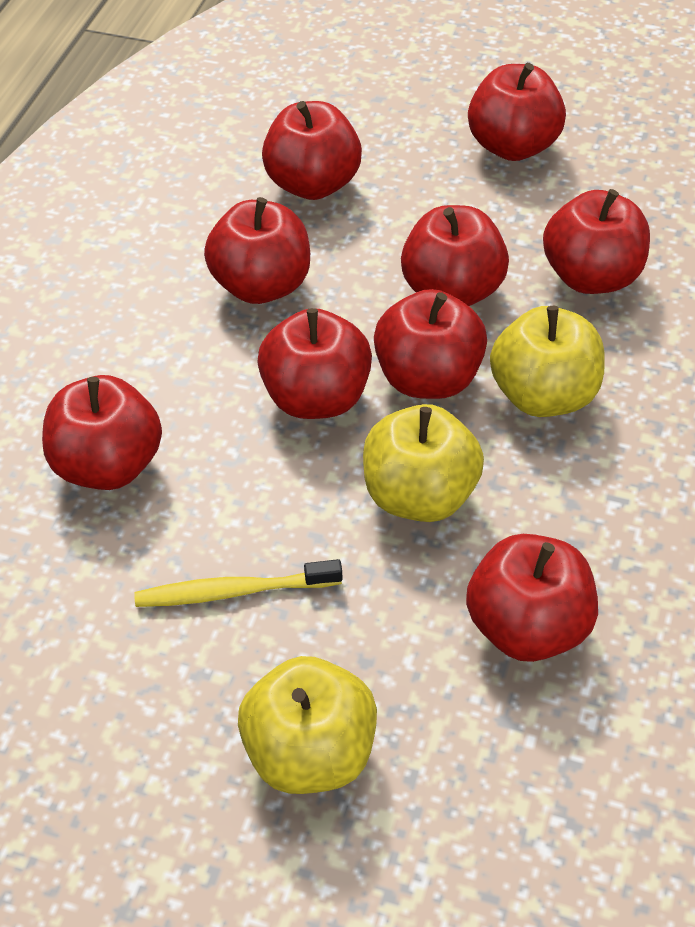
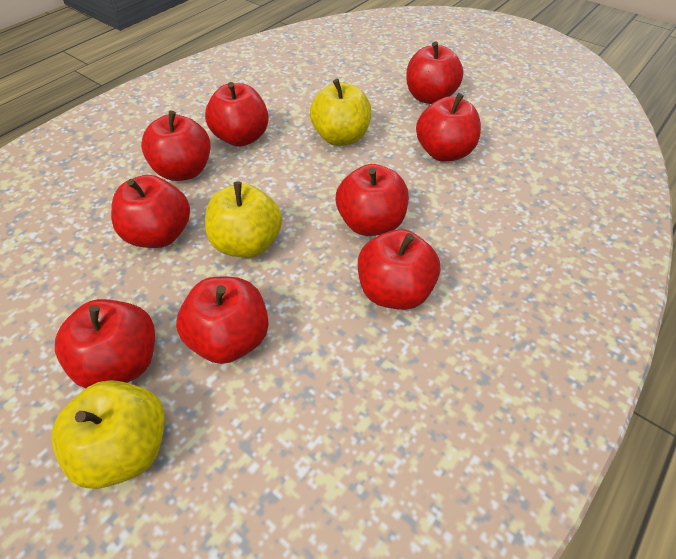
yellow toothbrush: [134,559,342,607] = 1 -> none = 0

